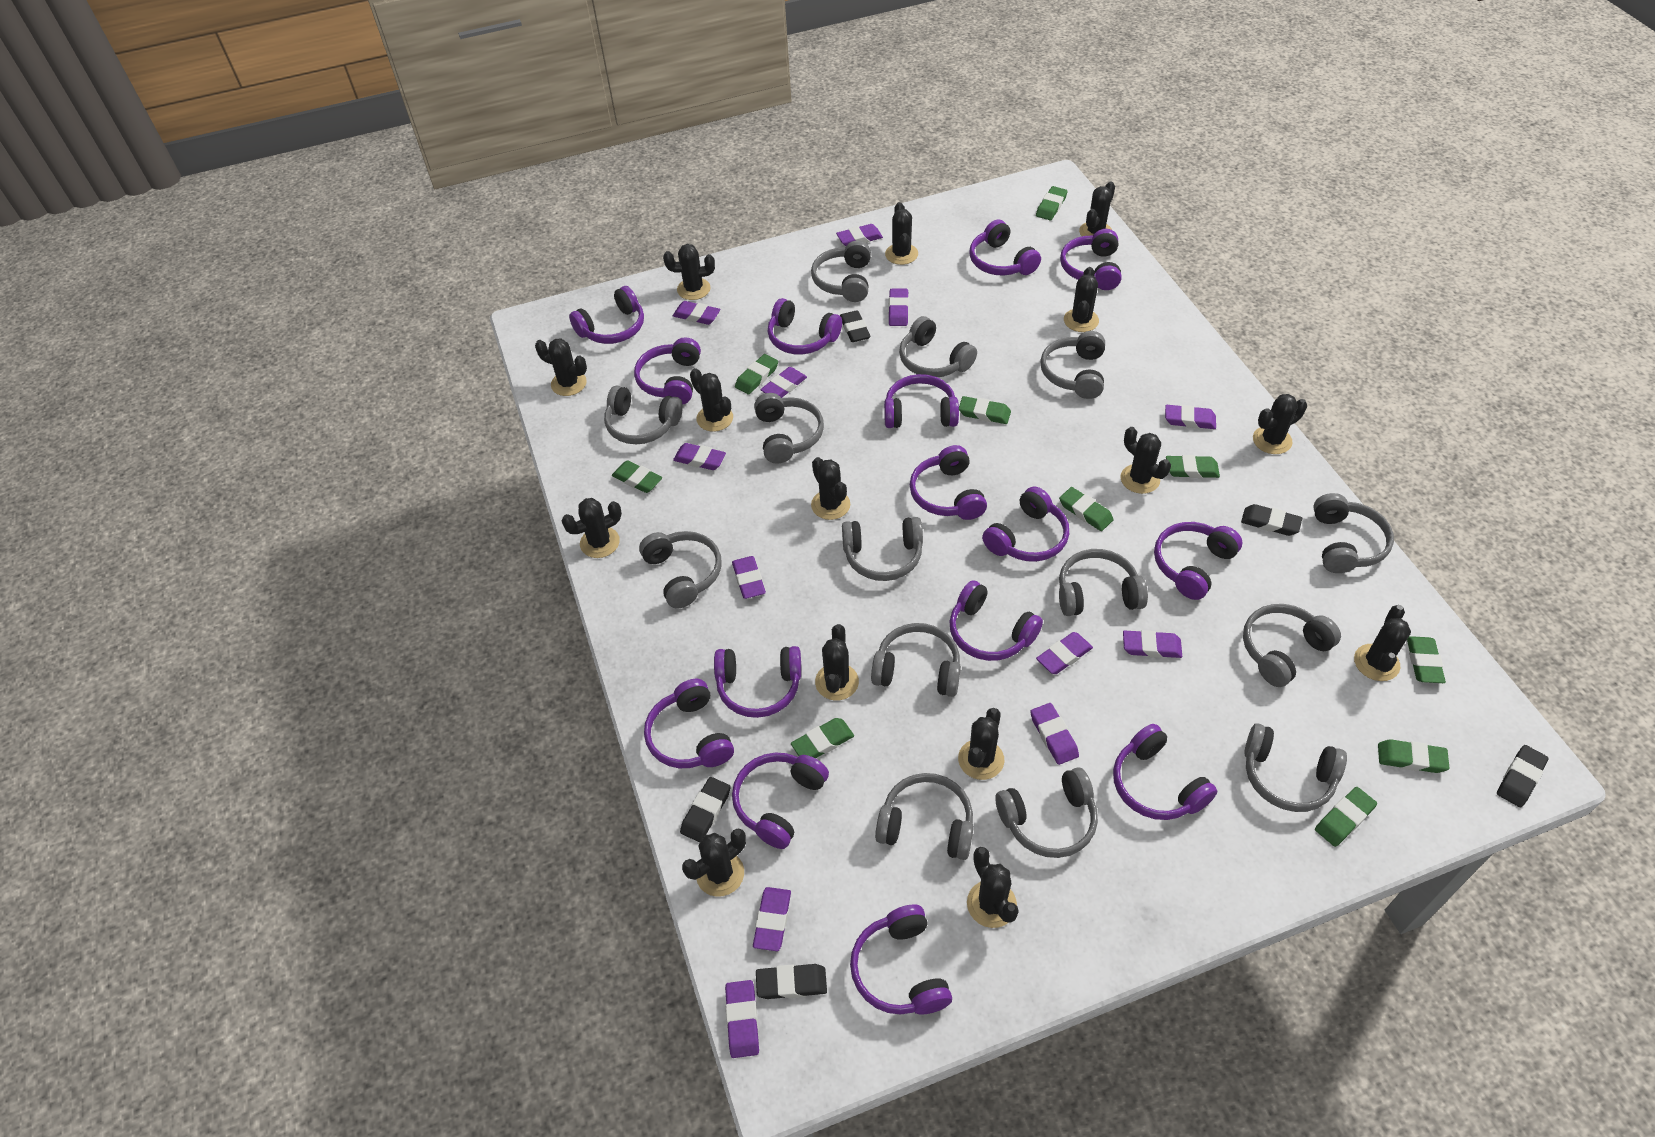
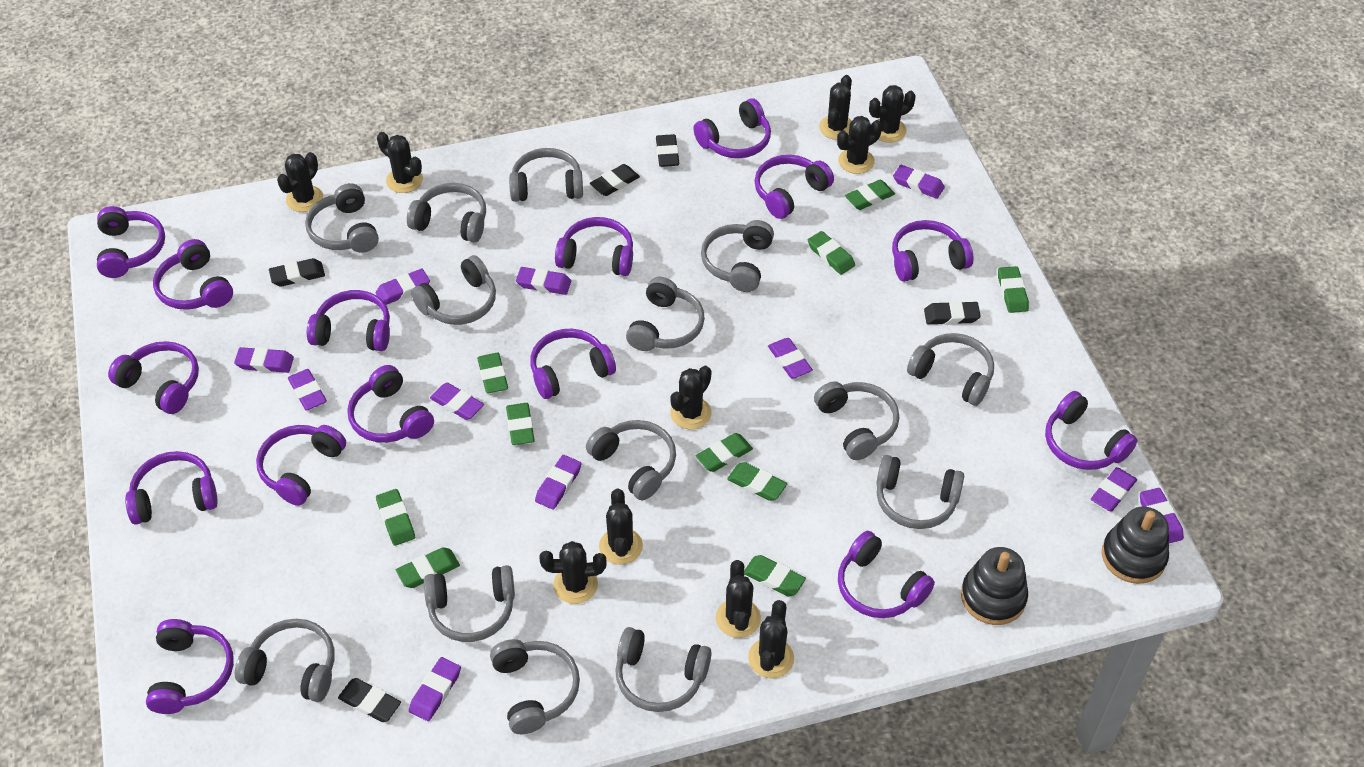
black cactus: [535,338,587,396] [562,498,622,558] [663,244,715,300] [682,829,746,897] [690,368,733,432] [811,457,850,520] [815,624,859,701] [885,202,918,265] [958,708,1004,780] [967,847,1019,928] [1064,267,1099,332] [1079,182,1115,236] [1120,427,1171,494] [1253,394,1307,454] [1354,605,1411,681] = 15 -> [277,152,323,212] [377,132,423,193] [539,541,607,604] [599,488,643,565] [670,366,712,429] [716,560,761,638] [748,600,794,678] [819,75,852,140] [837,116,882,174] [869,85,916,143] = 10
black stacking toy: none = 0 -> [961,547,1028,625] [1102,507,1169,584] = 2
purple eraser: [673,301,720,325] [673,443,726,470] [725,980,759,1058] [732,556,766,599] [753,887,791,951] [760,367,807,398] [836,224,883,246] [888,289,909,326] [1030,703,1079,765] [1036,632,1093,674] [1123,630,1182,658] [1165,405,1216,429] = 12 -> [234,347,294,373] [288,369,327,411] [376,268,430,305] [409,657,461,721] [430,383,484,420] [516,267,571,295] [535,455,581,510] [768,338,813,378] [893,165,945,199] [1091,467,1137,512] [1140,488,1184,543] = 11

